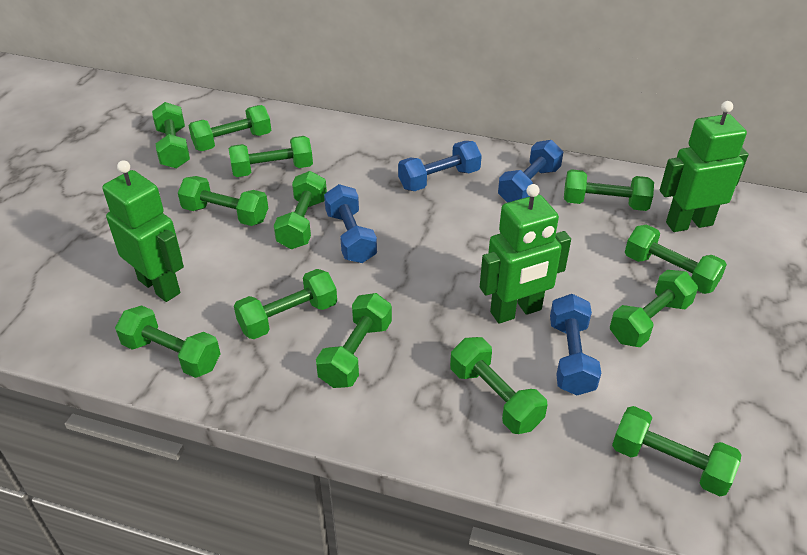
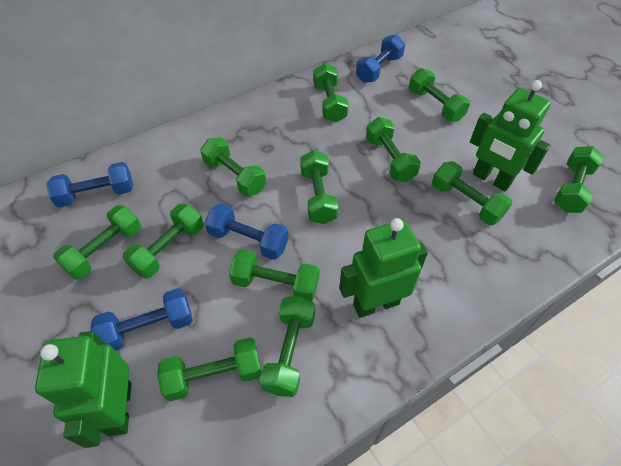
green dumbbell: [115,305,221,378] [152,102,190,169] [178,176,268,226] [188,105,271,151] [229,136,313,177] [234,269,337,339] [274,171,327,249] [316,293,392,388] [450,337,547,434] [564,169,654,211] [610,270,698,347] [612,406,741,496] [625,225,727,294] = 13 -> [53,205,141,280] [123,204,204,279] [157,338,262,401] [200,137,266,196] [229,249,319,301] [260,296,315,397] [300,150,338,224] [313,63,349,122] [366,117,421,182] [409,68,470,122] [432,161,512,225] [554,146,603,213] = 12

